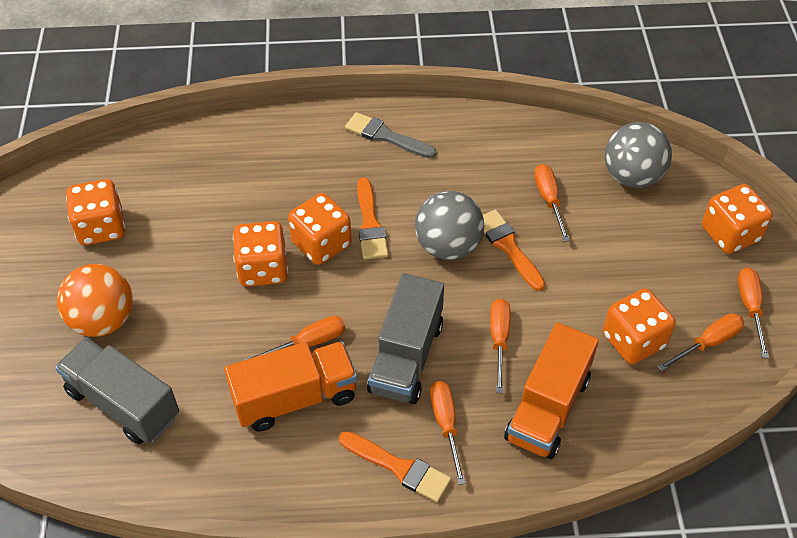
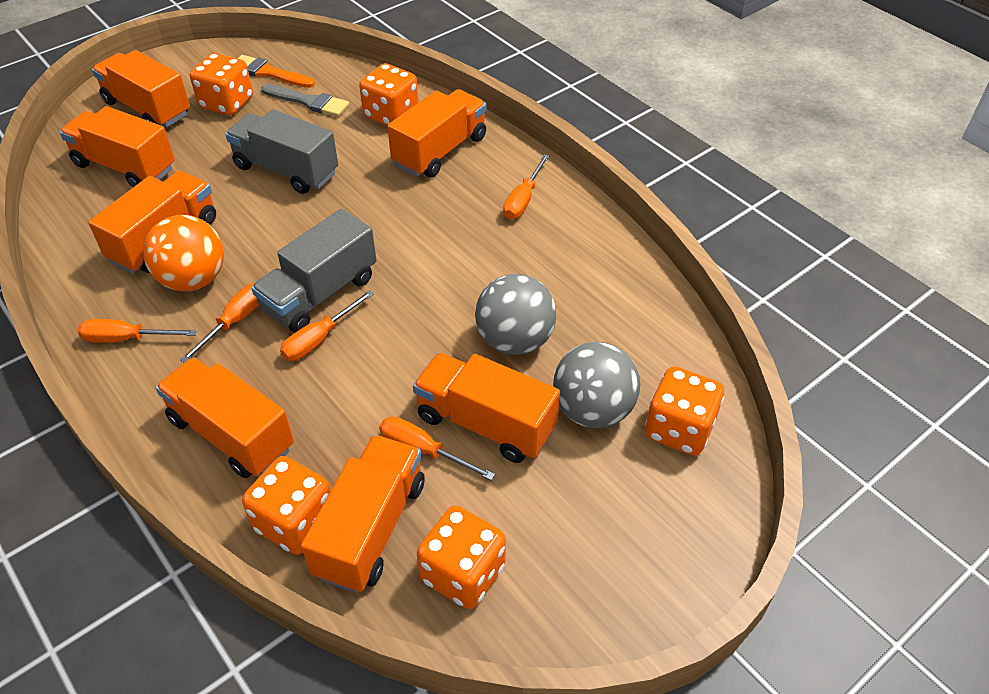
orange brush: [339,431,451,503] [357,177,388,260] [483,209,545,291] = 3 -> [238,55,315,88] = 1
orange screwdriver: [243,316,345,361] [430,381,466,485] [490,299,511,393] [534,164,570,242] [657,313,744,371] [737,267,769,358] = 6 -> [78,319,197,343] [180,283,259,363] [280,290,374,361] [379,416,495,480] [503,154,549,220] = 5
orange truck: [224,342,357,432] [504,322,599,459] = 2 -> [60,106,175,187] [88,171,216,274] [92,50,190,127] [156,357,294,478] [301,435,425,593] [387,89,486,178] [413,352,560,463] = 7

